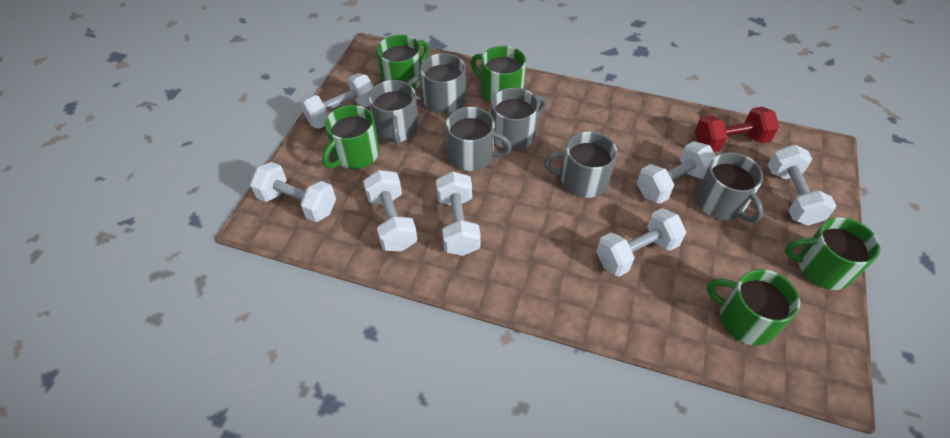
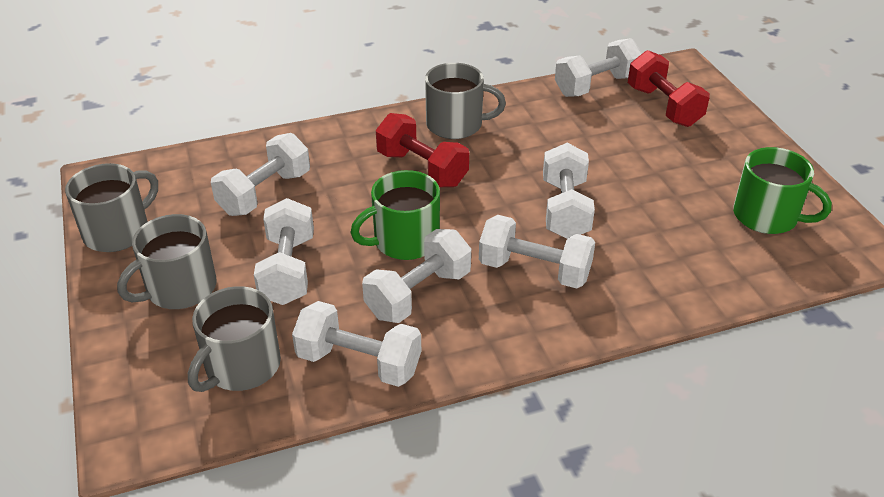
green mug: [322,105,379,169] [376,35,430,90] [471,46,526,103] [707,269,800,346] [785,217,880,290] = 5 -> [350,170,440,260] [733,147,832,234] = 2
grey mug: [368,80,419,145] [407,53,466,114] [446,107,512,171] [491,87,547,150] [544,132,617,198] [696,152,763,223] = 6 -> [65,163,158,252] [117,214,216,309] [188,286,281,392] [425,63,506,139] = 4
red dumbbell: [695,107,779,152] = 1 -> [376,113,469,187] [628,50,710,127] = 2

